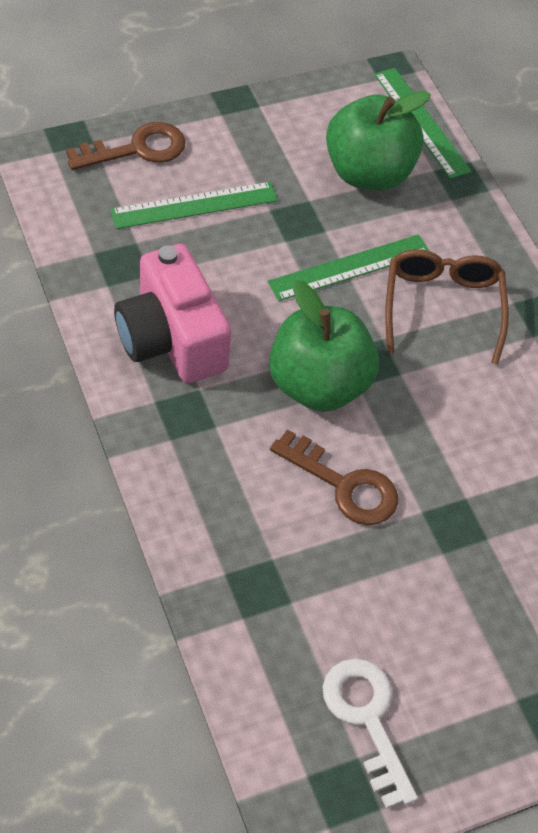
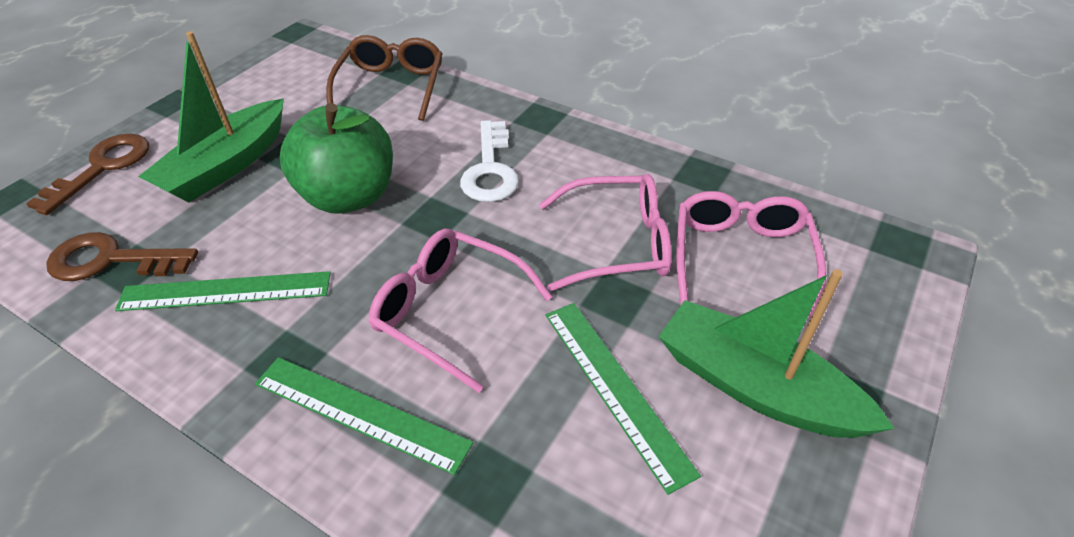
green apple: [269,280,379,412] [326,91,431,190] = 2 -> [280,103,393,214] = 1
green boat: none = 0 -> [138,31,284,203] [658,269,895,438] = 2
pink camera: [114,244,231,383] = 1 -> none = 0
pink glasses: none = 0 -> [368,229,552,393] [539,174,672,291] [676,191,826,318] = 3

